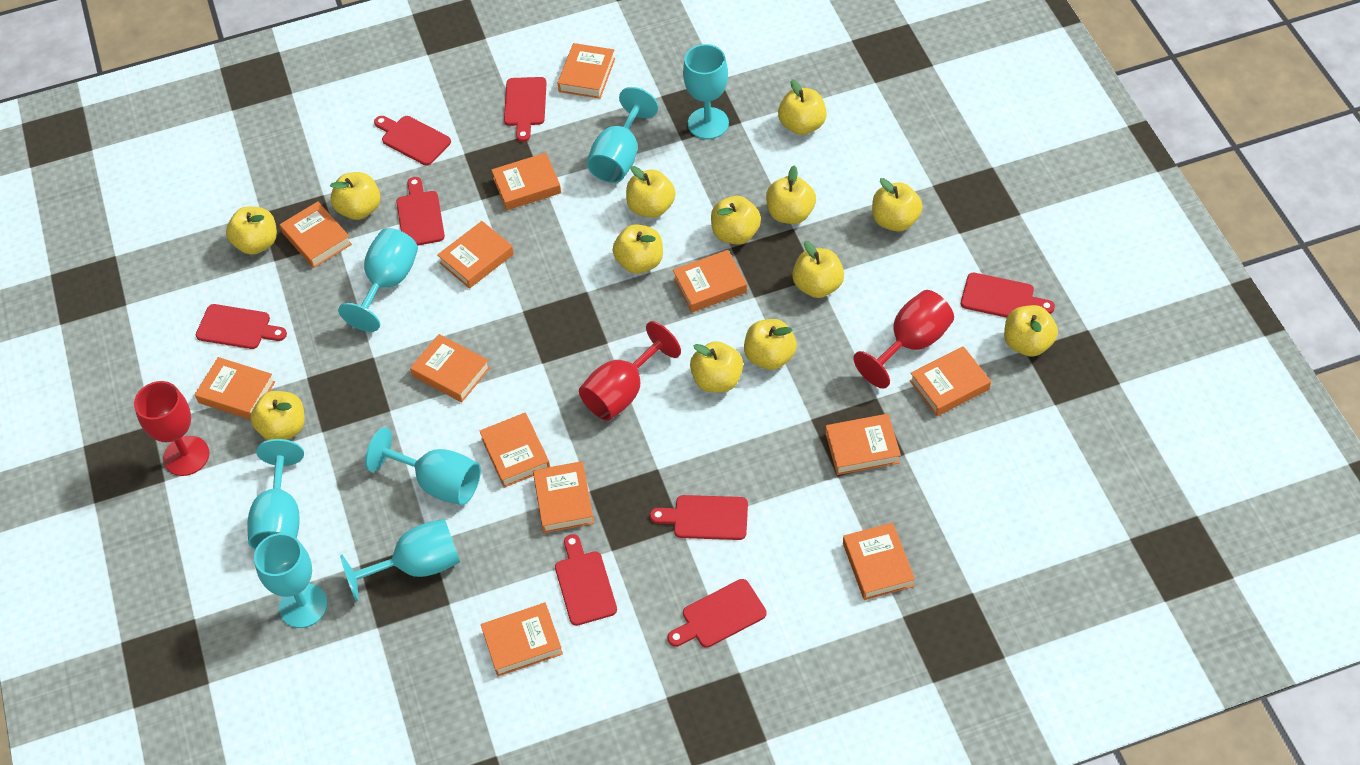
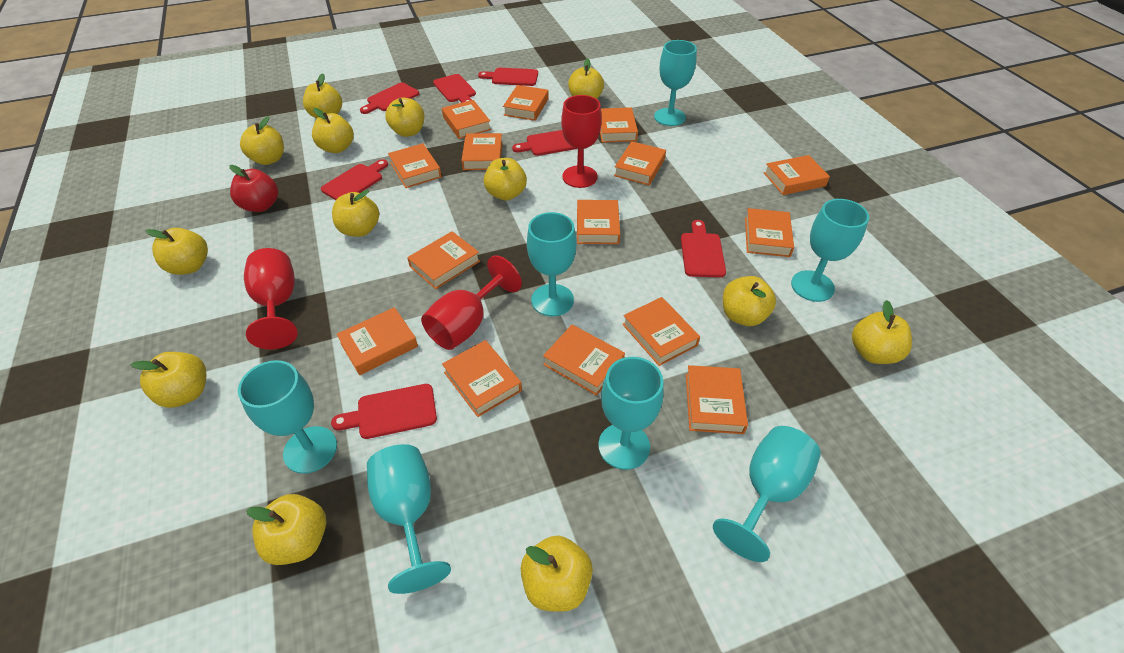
orange book: [195,357,275,420] [280,201,352,268] [410,334,490,402] [437,221,514,289] [479,413,550,488] [481,603,563,677] [492,153,561,210] [533,461,594,533] [558,43,615,99] [673,250,747,313] [825,414,901,475] [843,522,915,600] [910,346,991,416] = 13 -> [336,307,418,375] [388,143,442,188] [407,231,480,289] [442,100,491,139] [442,340,522,417] [461,133,503,170] [503,85,549,121] [543,325,625,396] [577,200,620,244] [600,107,638,143] [614,141,666,185] [622,297,700,366] [686,365,748,434] [745,208,794,257] [764,155,830,195] = 15
red apple: none = 0 -> [229,165,278,212] = 1
red cutting board: [196,304,287,349] [374,116,451,166] [397,177,445,246] [504,77,547,142] [555,534,617,626] [650,495,748,540] [667,579,766,648] [961,273,1055,318] = 8 -> [321,159,388,200] [331,384,437,439] [360,83,419,114] [433,74,476,103] [478,68,538,86] [512,130,576,156] [681,220,726,277] = 7

